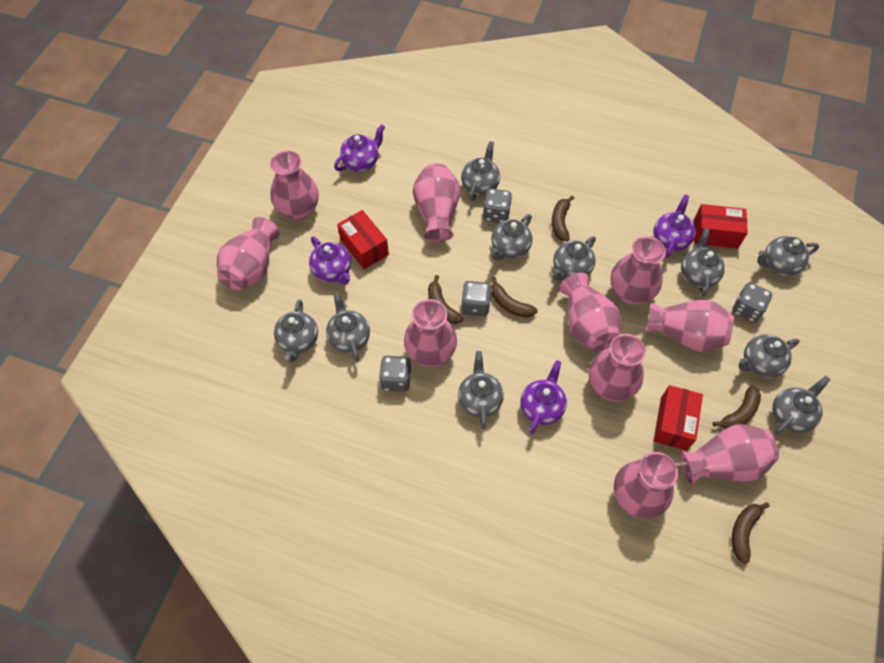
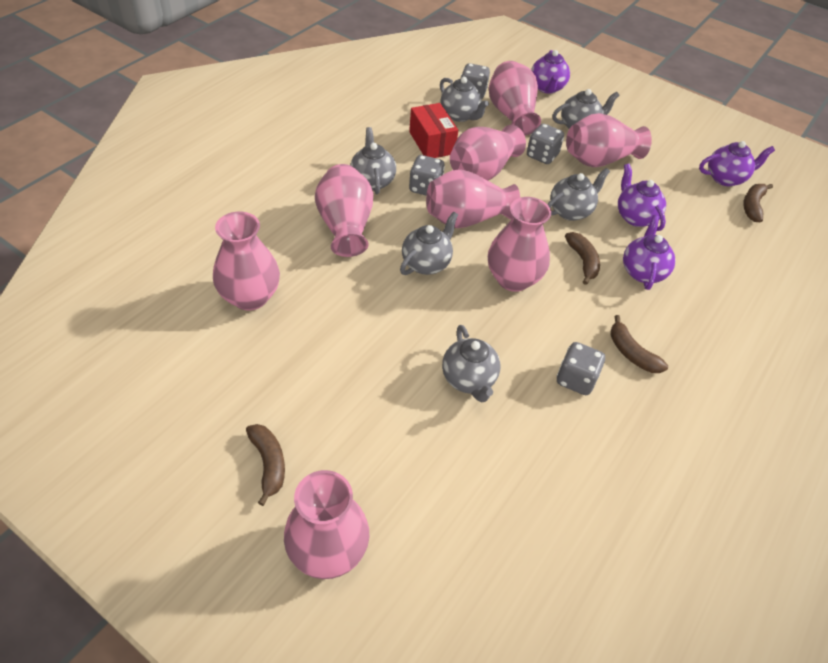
brown banana: [428,275,463,324] [491,276,538,318] [552,195,574,241] [713,385,761,429] [732,502,770,564] = 5 -> [246,424,285,506] [565,232,600,285] [610,315,668,373] [743,184,773,222] = 4
grey teapot: [274,299,318,362] [326,291,370,362] [458,351,504,429] [461,141,500,201] [490,214,532,261] [552,236,596,281] [681,228,725,297] [739,334,800,378] [757,236,819,276] [772,376,831,435] = 10 -> [350,127,396,194] [400,211,458,275] [440,77,489,122] [442,325,500,402] [547,168,610,221] [552,89,620,129] = 6
pink vase: [217,217,280,290] [270,151,319,220] [404,299,457,367] [413,164,460,242] [560,273,622,351] [588,334,646,402] [611,236,666,305] [614,452,678,519] [646,300,734,352] [680,424,779,485] = 10 -> [213,212,280,310] [284,470,369,579] [315,164,373,257] [426,169,520,228] [450,125,526,181] [488,197,551,292] [489,61,541,136] [566,113,652,167] = 8
red box: [337,210,389,269] [653,385,703,451] [693,204,748,249] = 3 -> [409,103,458,158] = 1

